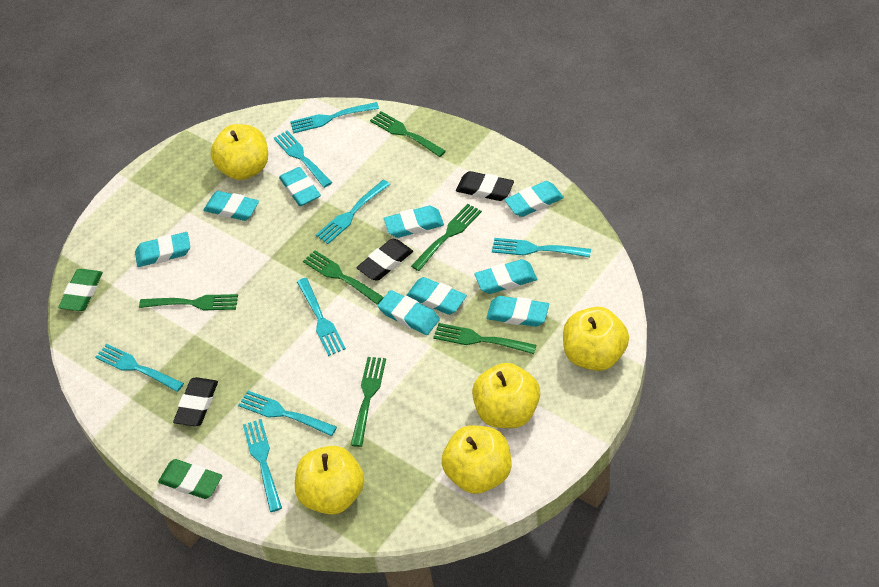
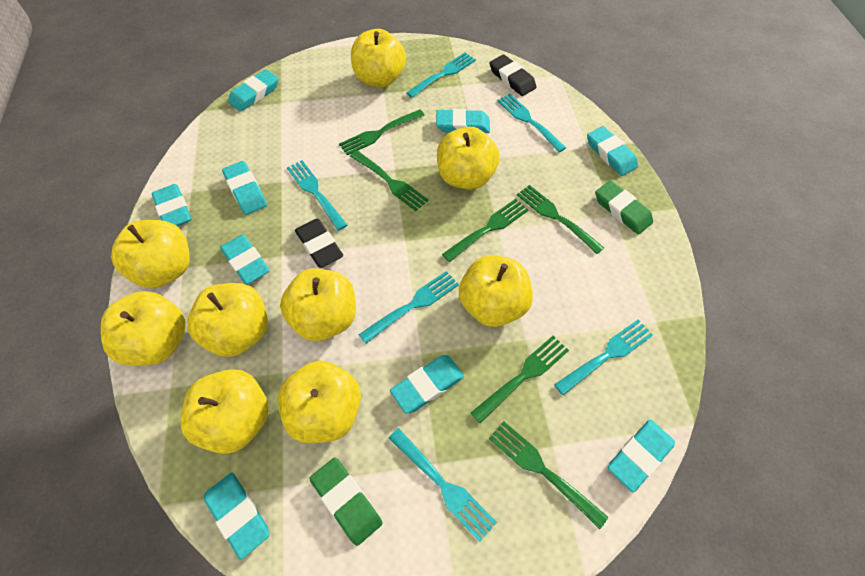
black eraser: [173,377,218,427] [356,239,413,281] [456,171,514,201] = 3 -> [295,219,343,268] [490,54,536,96] = 2
turquoise fork: [95,344,184,392] [238,391,337,436] [243,419,282,512] [274,131,332,188] [290,102,379,134] [297,278,346,356] [316,179,390,244] [492,238,591,257] = 8 -> [287,160,347,231] [358,271,459,344] [388,428,497,542] [406,52,476,98] [497,94,566,152] [554,320,653,395] = 6
yellow apple: [211,124,268,180] [295,446,364,515] [442,425,512,494] [472,363,540,428] [563,307,629,371] = 5 -> [101,291,186,366] [111,220,190,288] [180,369,269,454] [187,283,268,357] [277,360,361,443] [280,269,356,341] [351,29,406,87] [437,127,500,190] [459,255,533,327] = 9

